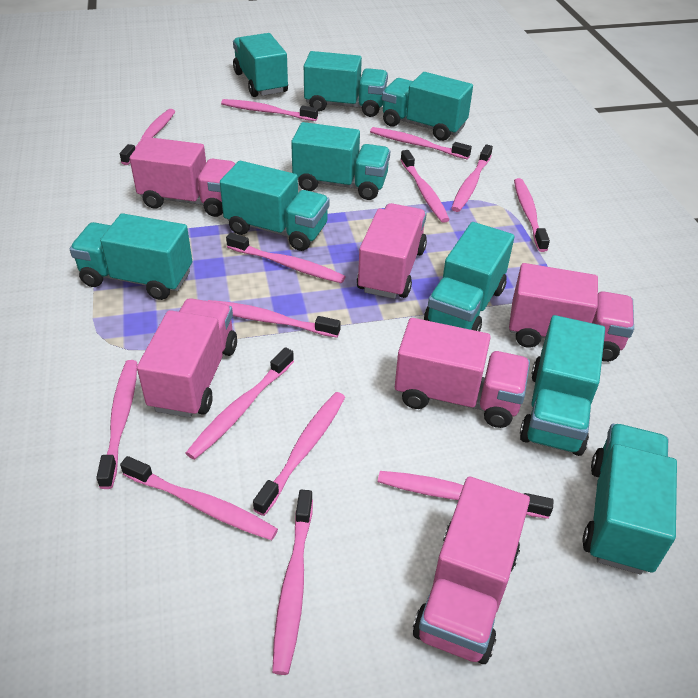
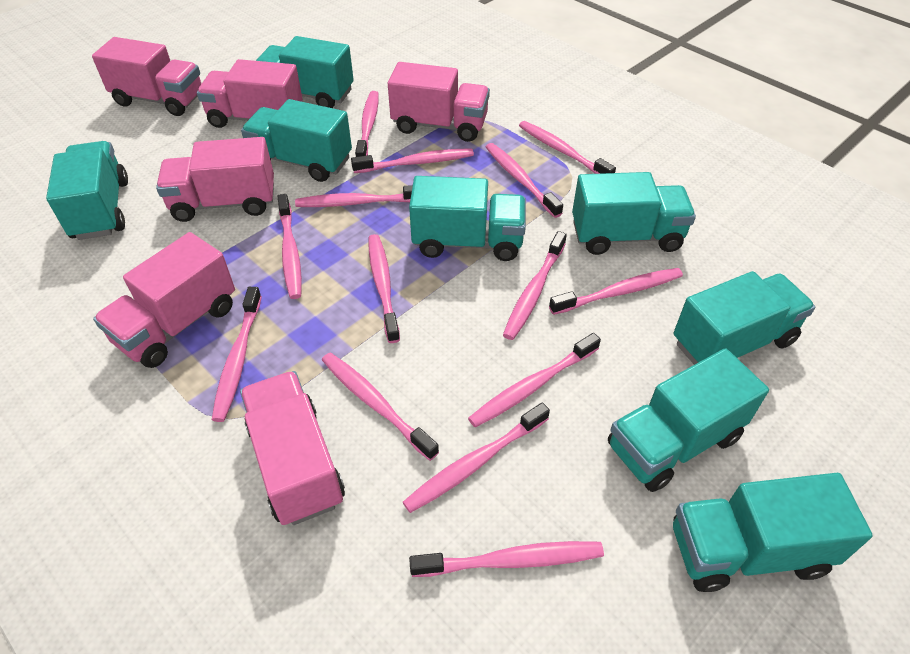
turquoise truck: [70,213,192,300] [220,161,329,251] [233,33,288,97] [291,122,390,200] [304,51,388,117] [382,72,473,141] [424,222,514,331] [520,315,605,456] [582,424,677,574] = 9 -> [46,141,128,240] [241,99,352,182] [256,36,354,108] [409,176,526,261] [572,172,696,255] [608,348,769,492] [673,473,873,592] [674,271,815,365] = 8

